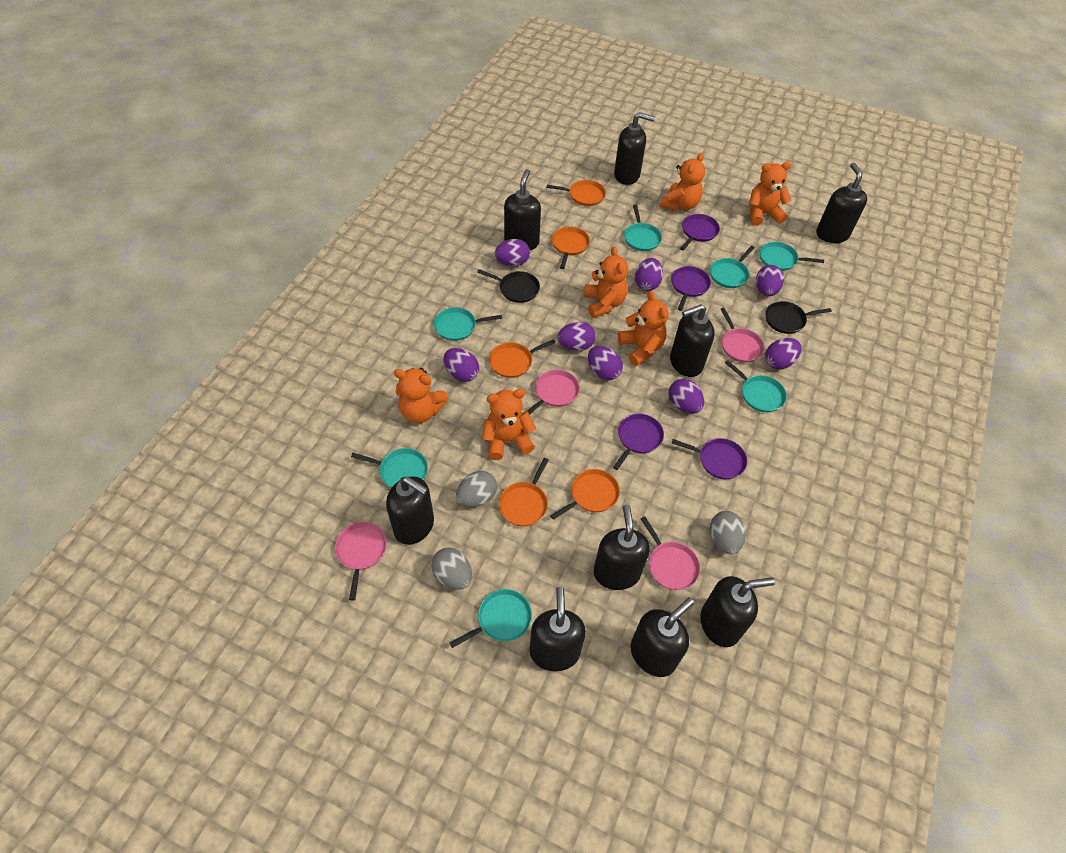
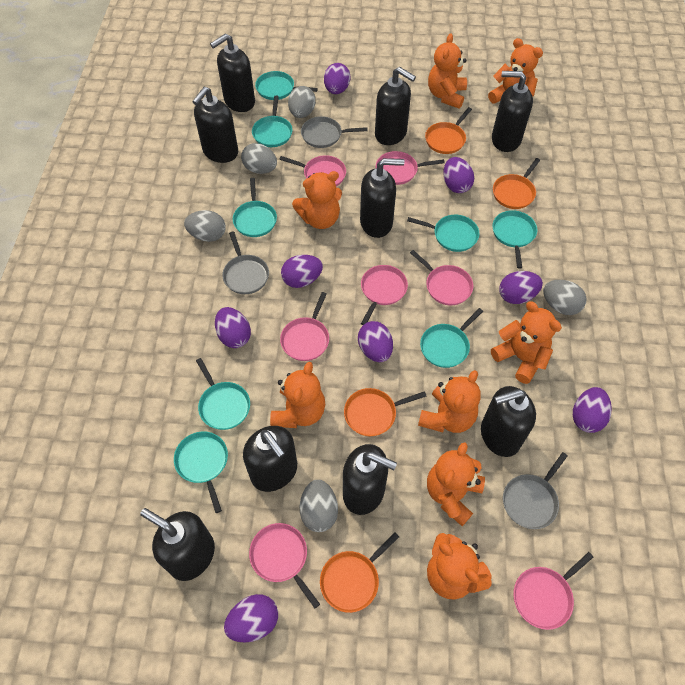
black pan: [477,269,540,303] [765,301,832,334] = 2 -> none = 0
grey egg: [431,548,472,590] [456,471,497,507] [710,511,746,554] = 3 -> [184,210,226,242] [241,143,277,174] [288,86,316,118] [300,480,338,532] [543,280,587,315] = 5
grey pan: none = 0 -> [222,231,269,294] [301,116,368,148] [503,452,567,529] = 3
orange pan: [489,339,555,378] [499,458,548,526] [547,180,606,206] [550,469,620,520] [552,227,590,269] = 5 -> [320,532,399,613] [344,388,427,436] [425,107,472,154] [493,158,540,209] = 4
orange teddy bear: [394,368,449,423] [482,389,536,460] [584,246,628,318] [618,291,668,366] [660,153,705,211] [749,161,791,226] = 6 -> [270,362,325,428] [292,171,342,229] [418,370,481,433] [427,442,485,526] [427,533,492,600] [428,33,467,109] [488,38,543,103] [491,301,562,384] = 8
pink pan: [335,522,387,601] [528,370,580,415] [641,516,700,590] [721,308,764,363] = 4 -> [249,523,320,608] [279,155,346,186] [280,292,329,361] [361,265,408,325] [376,151,445,185] [410,250,474,305] [514,552,593,630] = 7
purple pan: [613,414,664,470] [671,266,711,311] [672,438,747,479] [680,214,720,251] = 4 -> none = 0
turquoise pan: [351,448,428,488] [434,307,502,341] [450,589,532,648] [624,204,662,251] [710,246,755,288] [725,360,787,412] [760,241,824,271] = 7 -> [174,431,228,513] [196,358,250,430] [233,178,277,237] [252,96,292,147] [255,71,318,100] [407,215,479,252] [420,308,483,368] [493,210,537,269] = 8

